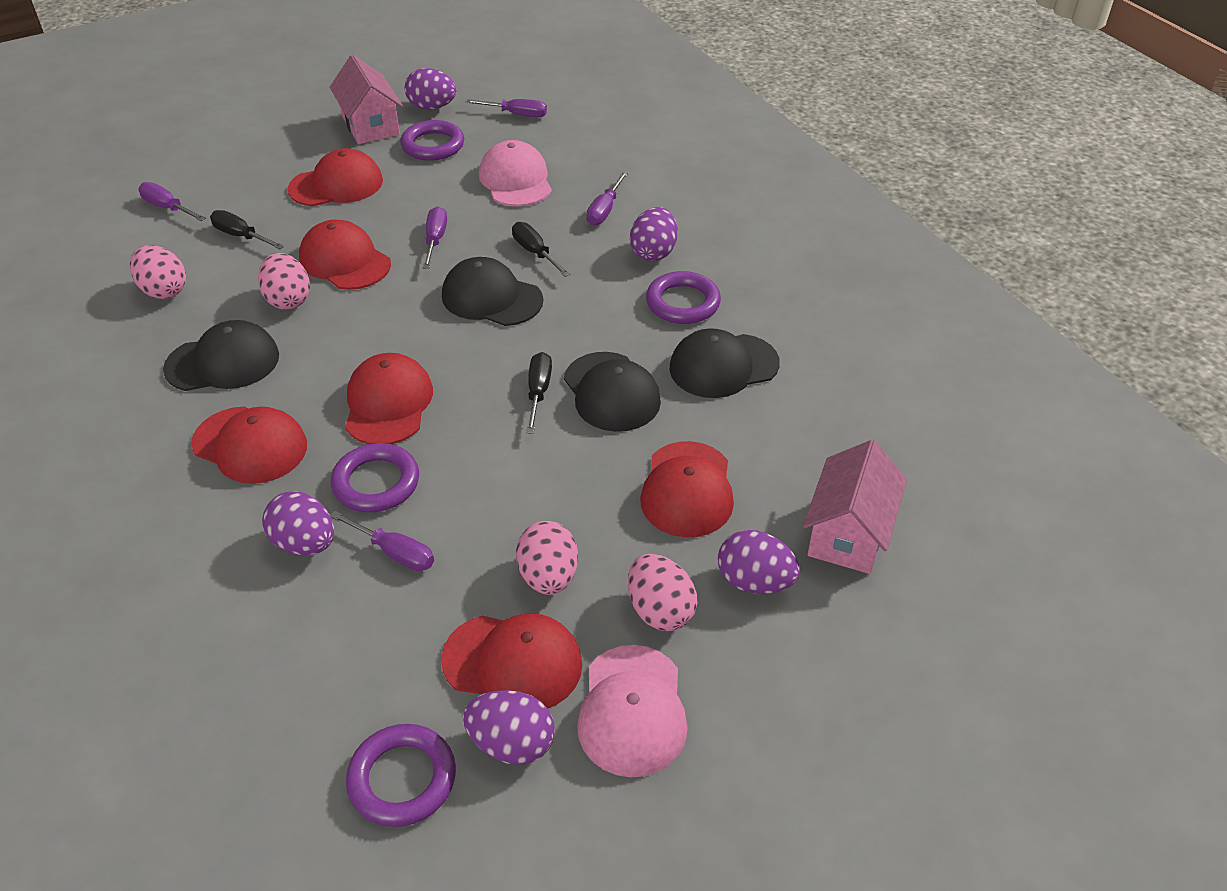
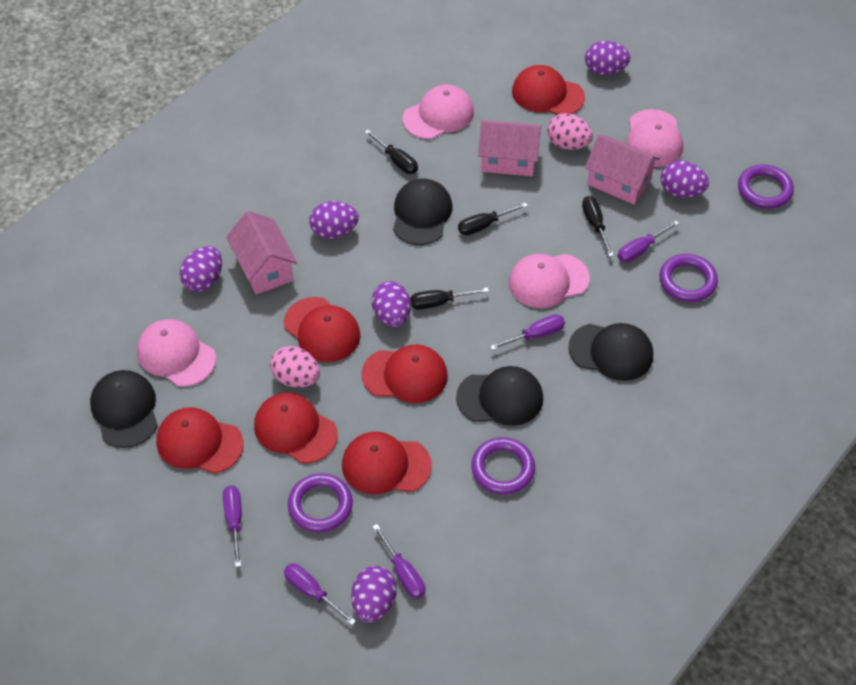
black screwdriver: [210,210,284,249] [512,222,570,277] [526,352,552,434] = 3 -> [365,130,418,174] [410,287,489,310] [458,202,528,235] [582,196,614,257] = 4
pink cap: [479,140,552,206] [577,645,688,777] = 2 -> [137,319,216,387] [402,85,474,139] [509,254,590,308] [626,109,683,167] = 4
pink egg: [130,245,186,299] [258,253,310,310] [516,521,578,595] [628,554,697,631] = 4 -> [270,346,320,388] [547,113,593,150] = 2
pink house: [330,55,403,144] [803,440,907,574] = 2 -> [226,211,297,295] [478,120,541,176] [585,134,660,205] = 3
purple egg: [262,491,334,556] [405,68,457,110] [463,690,555,765] [630,207,678,261] [718,530,800,594] = 5 -> [180,246,222,292] [309,201,359,239] [351,566,397,622] [372,281,411,327] [585,41,631,75] [660,161,709,198] = 6

